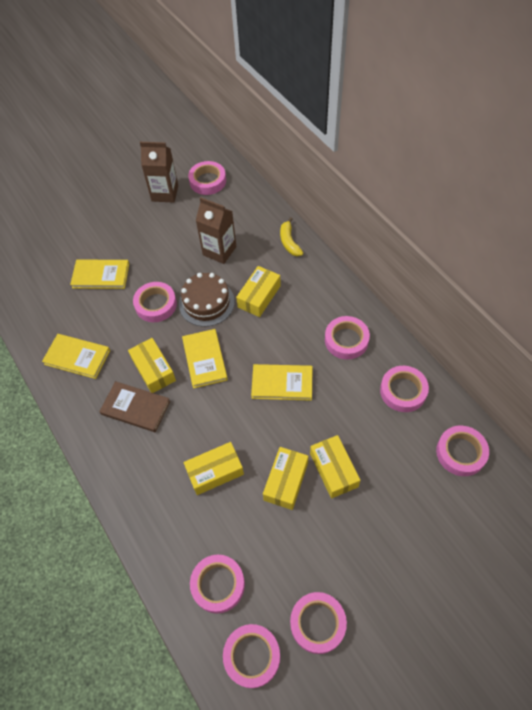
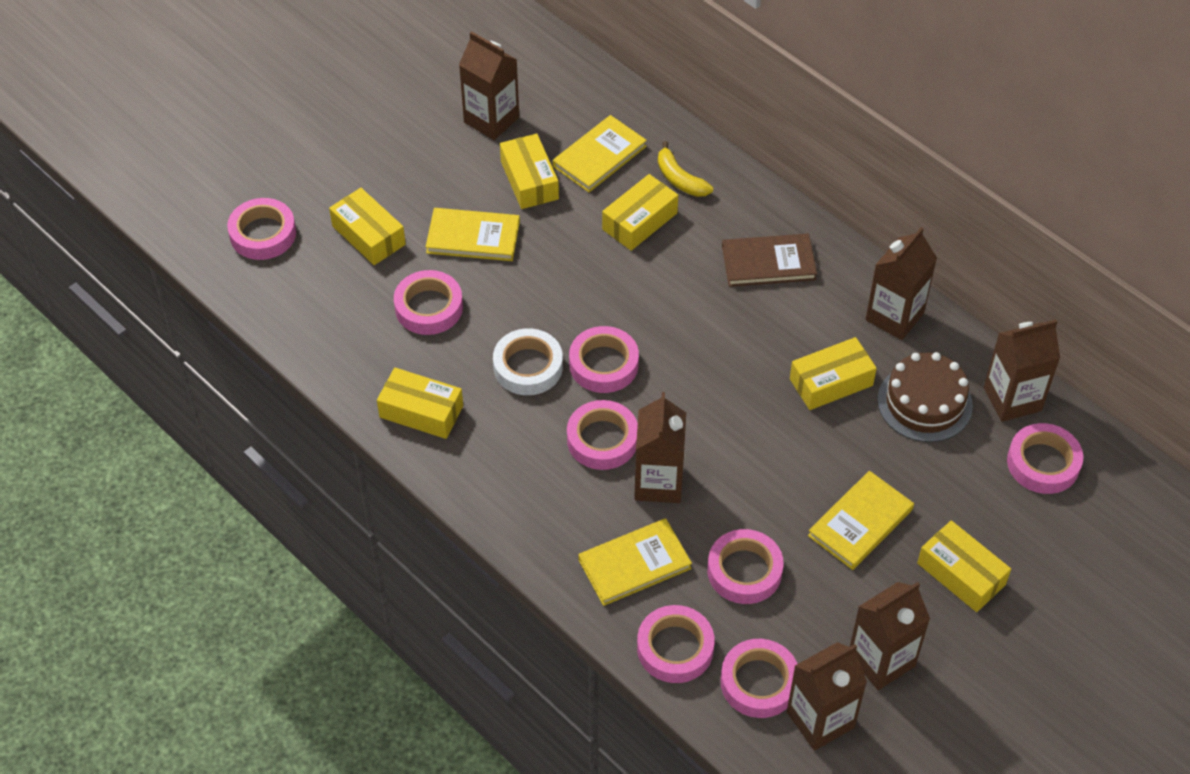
brown carton: [140,142,178,203] [196,197,236,264] = 2 -> [459,31,519,140] [634,392,686,503] [787,642,867,751] [850,582,930,690] [865,227,937,340] [984,320,1060,422] = 6
white tape: none = 0 -> [493,328,563,395] = 1
yellow box: [128,338,176,393] [184,442,244,495] [236,266,281,317] [263,447,309,510] [310,435,360,498] = 5 -> [329,188,406,265] [377,368,463,439] [500,134,559,209] [602,174,678,251] [790,337,877,410] [917,520,1011,612] = 6

